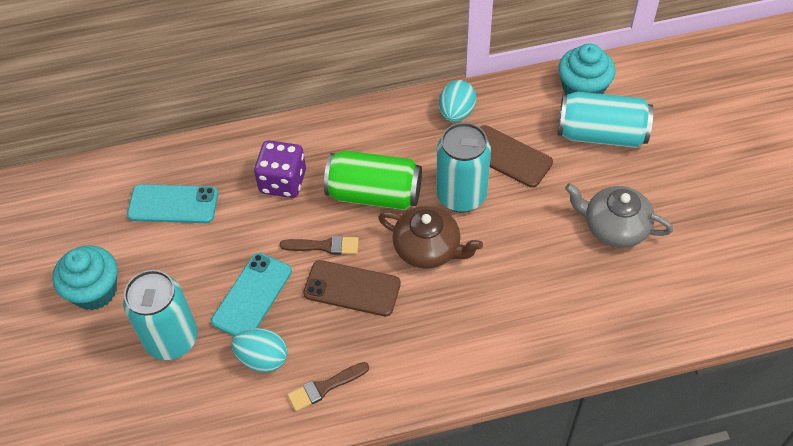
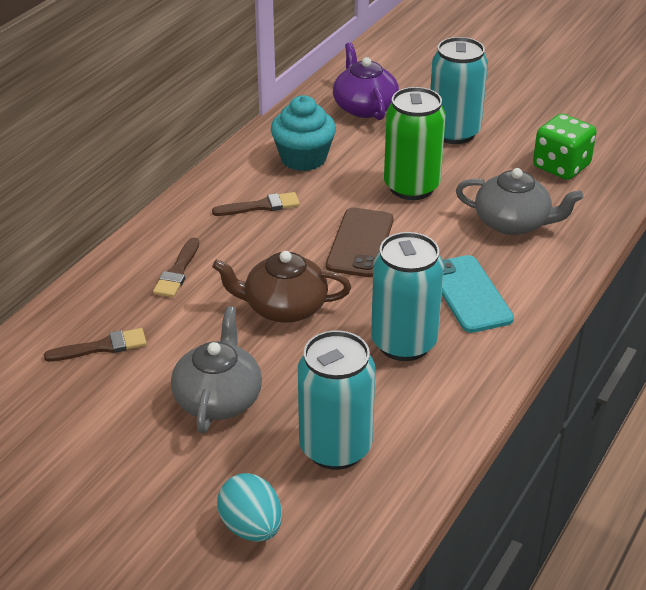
brown brush: [280,236,359,255] [287,362,369,411] = 2 -> [44,328,147,362] [153,237,199,297] [212,192,300,216] = 3
brown phone: [303,260,401,316] [480,125,553,188] = 2 -> [326,208,393,277] = 1
green dice: none = 0 -> [533,114,597,180] = 1
grey teapot: [565,183,673,248] = 1 -> [171,306,262,433] [456,168,583,235] = 2
purple dice: [254,140,306,198] = 1 -> none = 0
purple teapot: none = 0 -> [333,42,399,120] = 1
turquoise cupcake: [52,245,117,310] [558,43,616,95] = 2 -> [271,95,336,171] = 1
turquoise egg: [231,328,288,373] [439,80,476,122] = 2 -> [217,473,282,542] = 1
turquoise phone: [127,184,218,223] [211,253,292,336] = 2 -> [442,255,514,333] = 1

